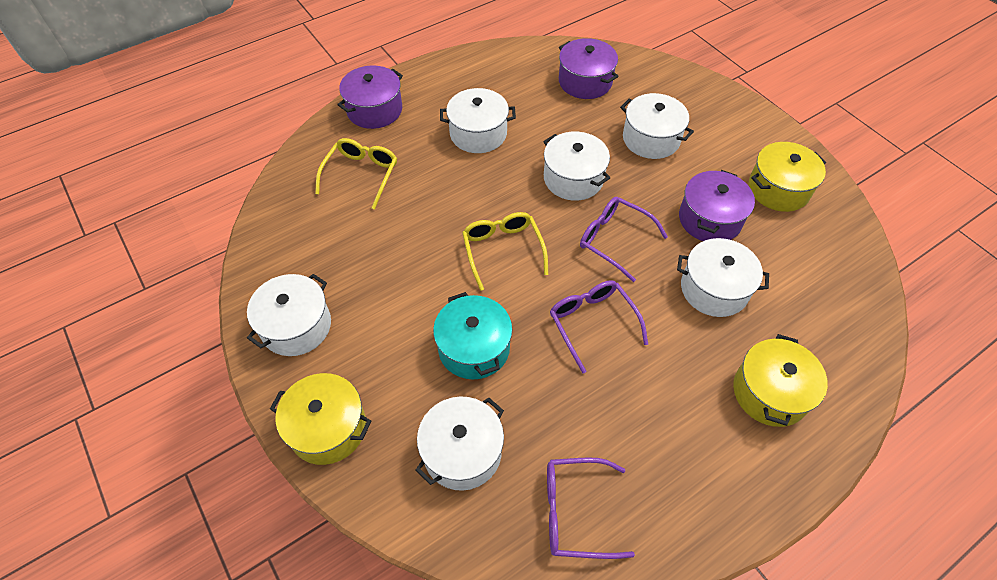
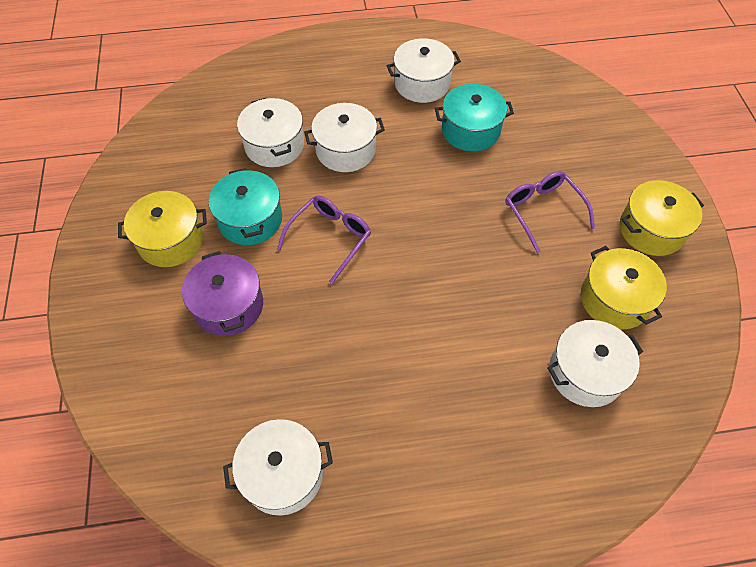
purple glasses: [547,457,635,559] [550,280,648,373] [580,197,668,282] = 3 -> [277,195,371,284] [505,171,595,253] = 2
purple pot: [337,65,403,129] [559,38,619,99] [679,170,755,241] = 3 -> [182,251,263,336] = 1
turquoise pot: [433,292,512,379] = 1 -> [209,168,282,245] [435,84,514,152] = 2
white pot: [247,274,331,356] [416,396,504,491] [440,88,516,153] [543,132,610,201] [620,93,694,159] [677,238,769,317] = 6 -> [223,419,333,515] [237,98,304,167] [304,103,385,172] [387,38,461,103] [547,320,643,407] = 5
yellow glasses: [315,138,397,210] [462,212,548,291] = 2 -> none = 0

